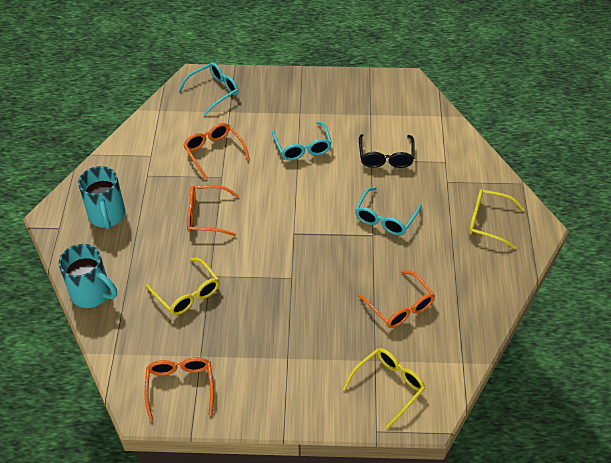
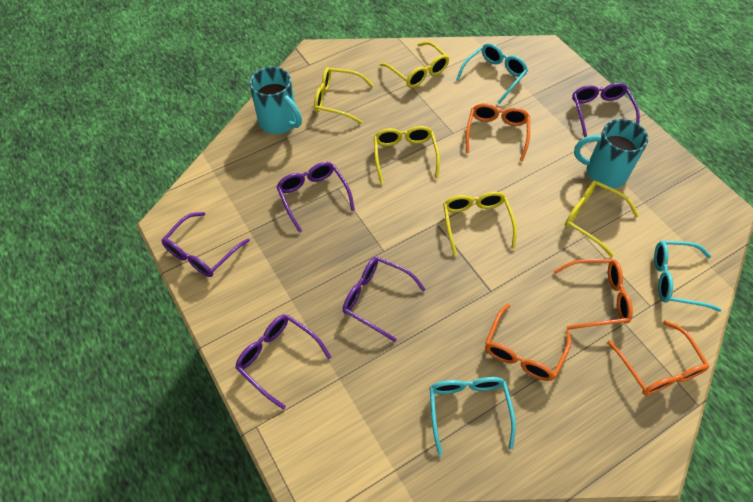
black glasses: [359,134,415,168] = 1 -> none = 0
purple glasses: none = 0 -> [161,212,250,277] [235,314,331,410] [276,162,355,233] [343,257,426,342] [572,83,640,137] = 5
yellow glasses: [146,258,219,315] [343,348,425,428] [469,189,525,249] = 3 -> [314,67,374,124] [374,126,440,183] [380,41,449,88] [443,192,517,256] [565,180,639,257] = 5

